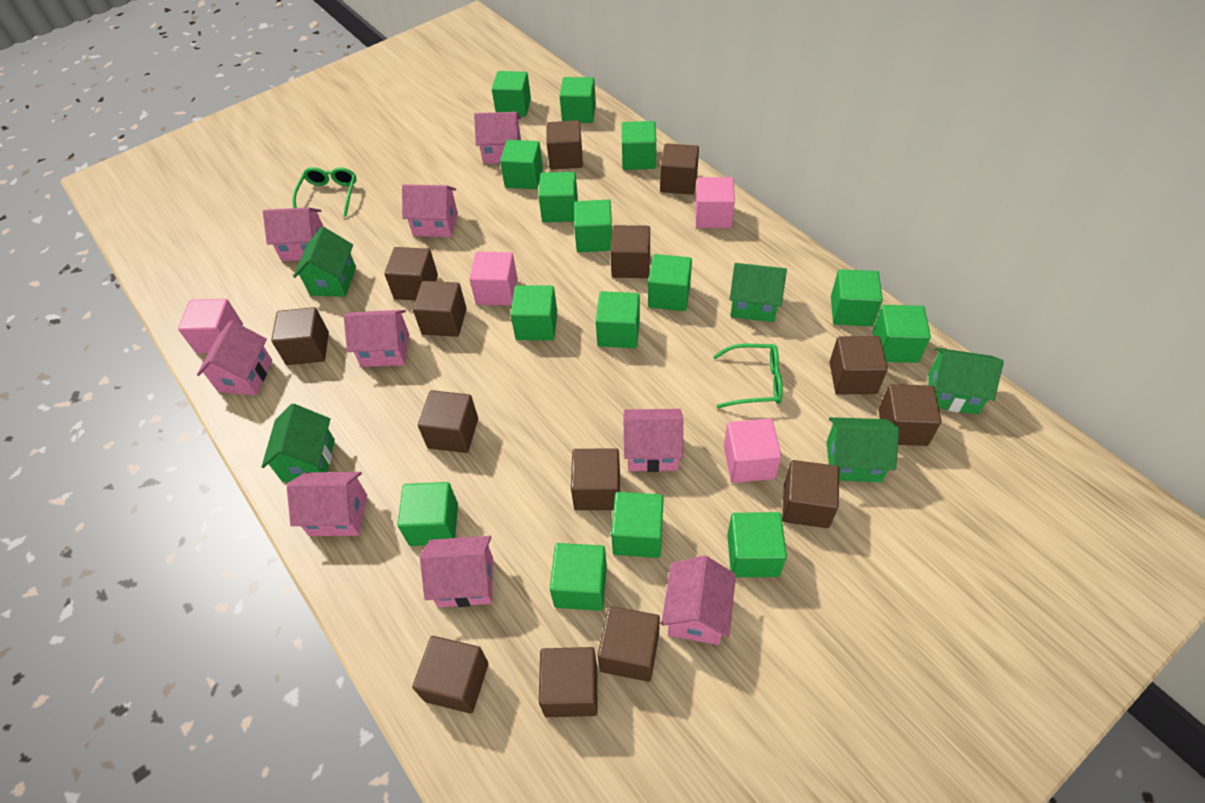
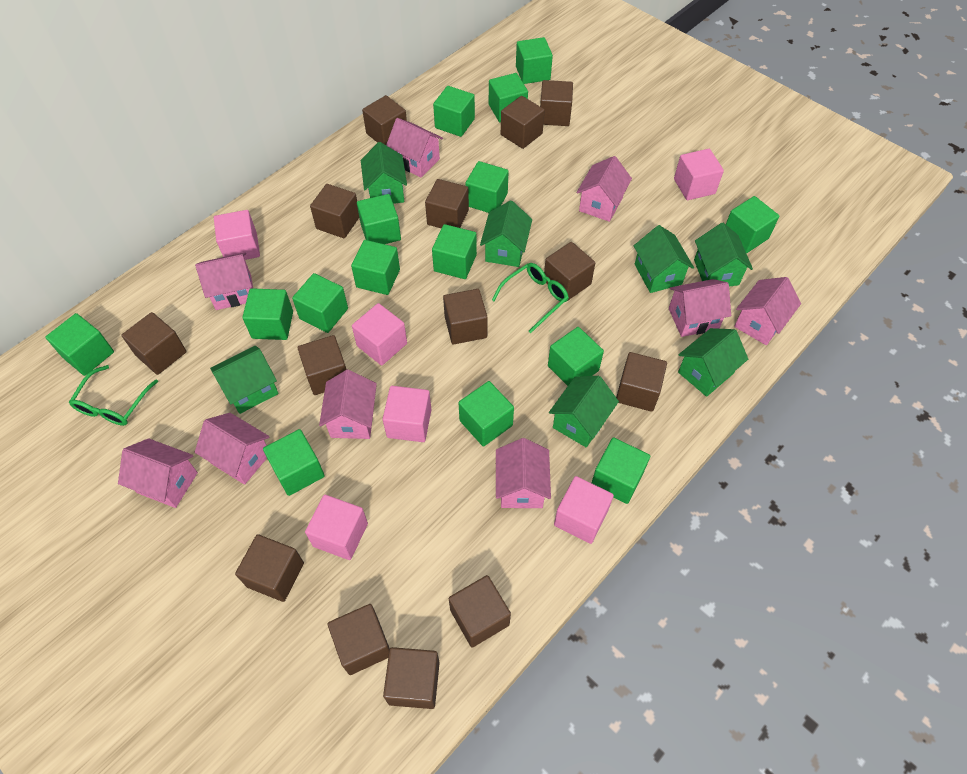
green house: [262,404,335,482] [293,227,356,297] [730,263,787,322] [827,417,900,482] [928,348,1004,415] = 5 -> [210,346,279,414] [361,142,407,204] [480,200,532,267] [549,376,619,447] [634,225,694,293] [678,328,748,397] [694,223,753,287] = 7
pink cube: [178,299,243,353] [469,252,518,306] [695,177,735,228] [724,418,782,483] = 4 -> [214,210,260,260] [305,495,368,560] [352,303,407,366] [383,386,432,442] [554,476,614,544] [674,149,724,200] = 6

